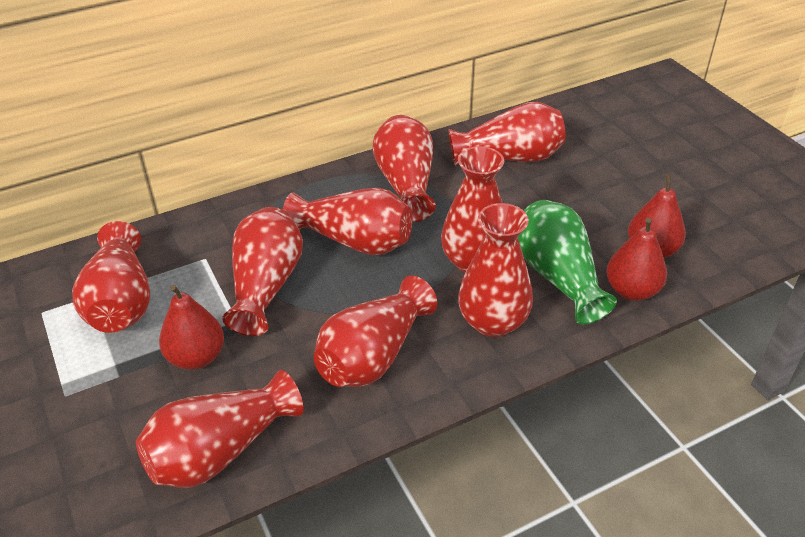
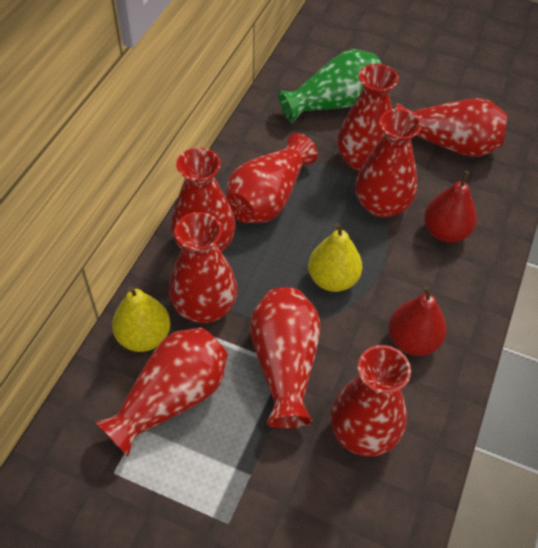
red pear: [159,285,224,370] [606,217,667,301] [628,174,686,258] = 3 -> [389,286,447,356] [424,171,477,243] = 2
yellow pear: none = 0 -> [112,286,170,352] [308,223,362,292] = 2

